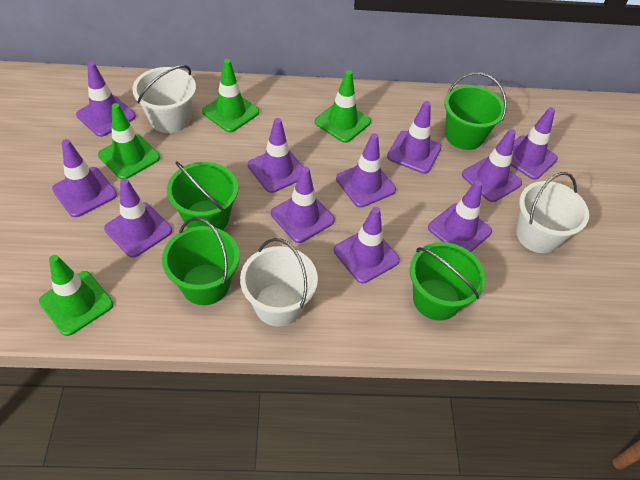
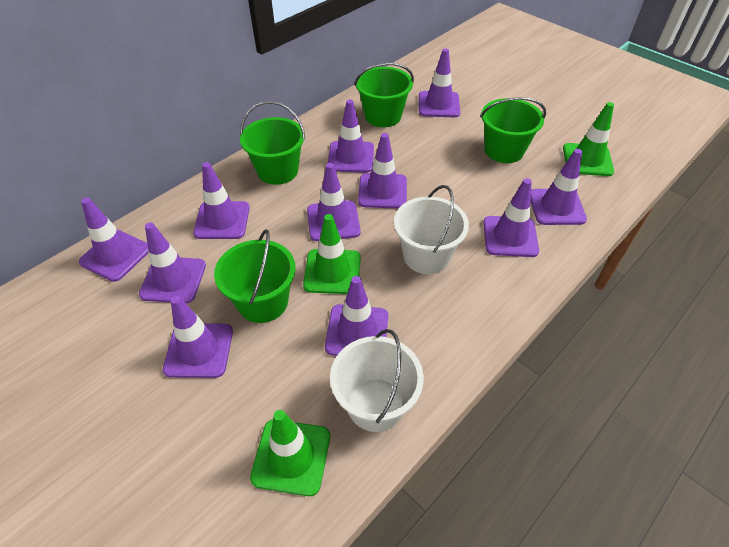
green traffic cone: [39,255,113,336] [98,103,160,179] [202,59,259,132] [315,70,371,143] = 4 -> [250,410,330,496] [303,214,361,294] [563,102,614,176] = 3
white bucket: [132,65,196,133] [240,238,318,327] [516,172,589,253] = 3 -> [330,329,424,432] [394,185,469,274] = 2

